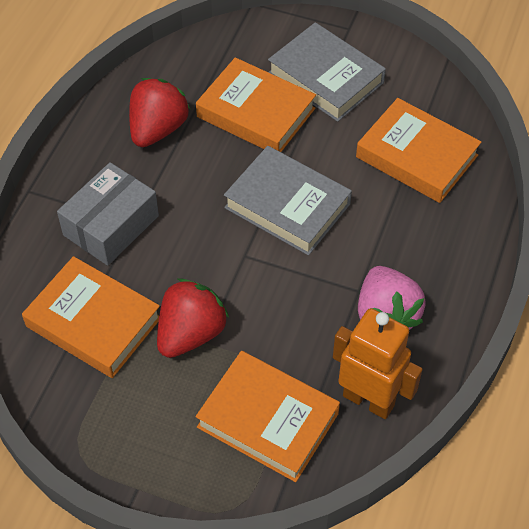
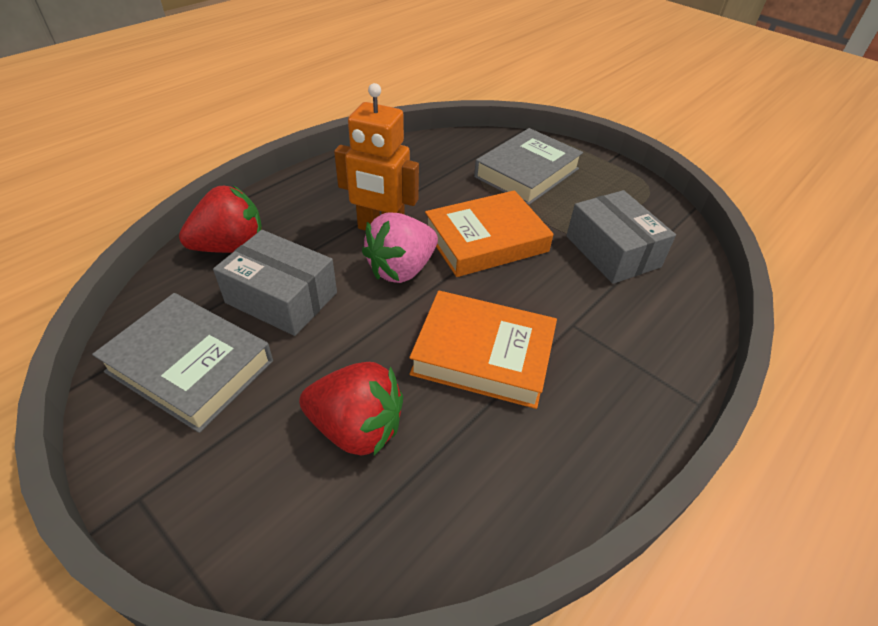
grey box: [57,162,159,266] = 1 -> [213,230,337,336] [566,190,676,284] = 2
orange book: [22,256,160,378] [195,351,340,482] [196,57,316,152] [356,98,481,203] = 4 -> [409,291,557,409] [425,190,554,277] = 2

